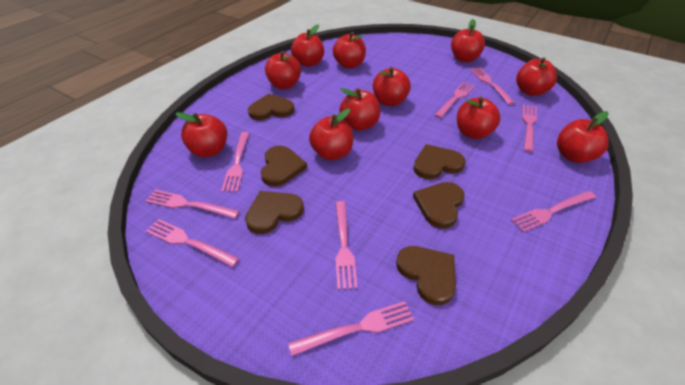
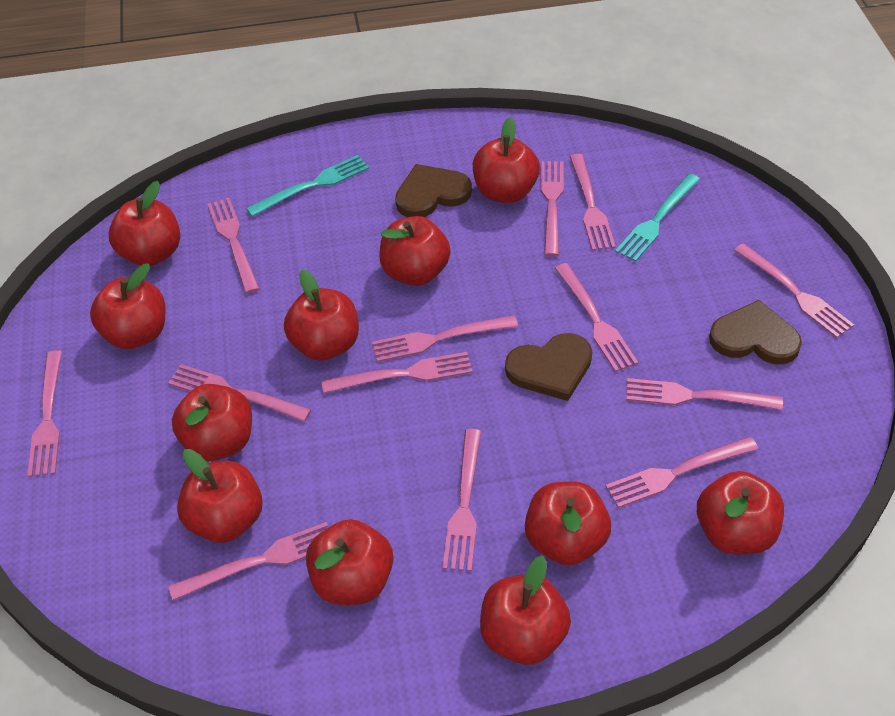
brown heart: [245,191,304,234] [248,94,294,120] [261,146,307,187] [396,246,456,305] [413,144,466,179] [413,182,464,229] = 6 -> [395,164,472,217] [505,333,592,401] [709,300,802,364] = 3
pink fork: [146,190,240,219] [146,219,239,267] [221,132,249,192] [288,301,414,356] [335,201,358,290] [435,82,475,118] [470,68,515,105] [511,191,596,232] [522,105,537,152] = 9 -> [27,350,62,477] [168,364,311,422] [168,522,328,601] [207,198,260,294] [321,352,473,393] [372,315,518,362] [443,429,481,572] [541,161,564,256] [555,263,638,372] [569,154,616,251] [606,437,758,508] [626,378,783,410] [734,243,854,338] = 13
turquoise fork: none = 0 -> [246,155,369,217] [615,174,700,262] = 2

